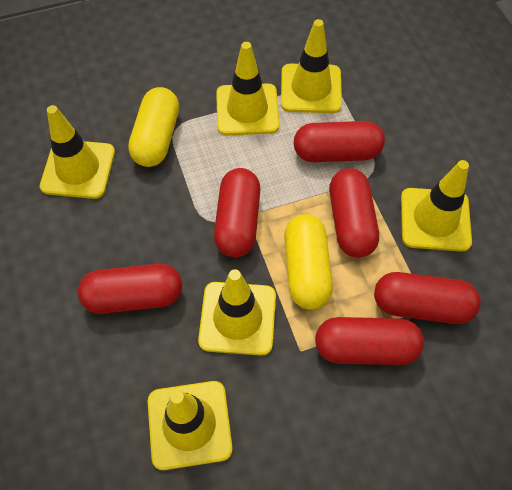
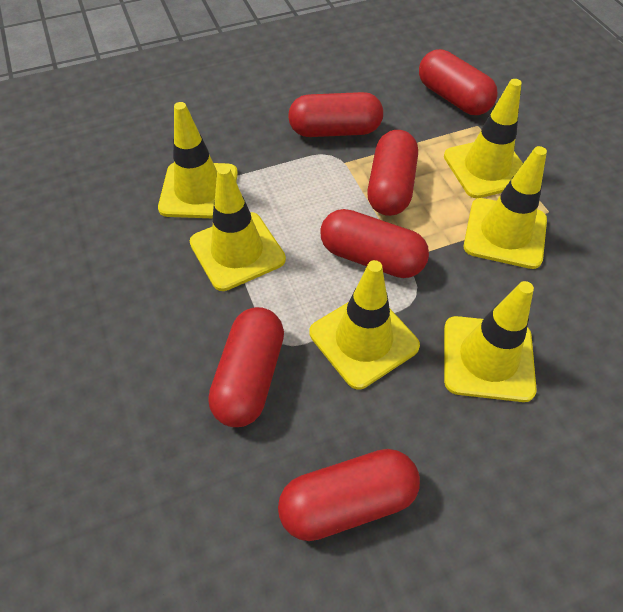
yellow capsule: [128,87,179,167] [284,214,333,310] = 2 -> none = 0

